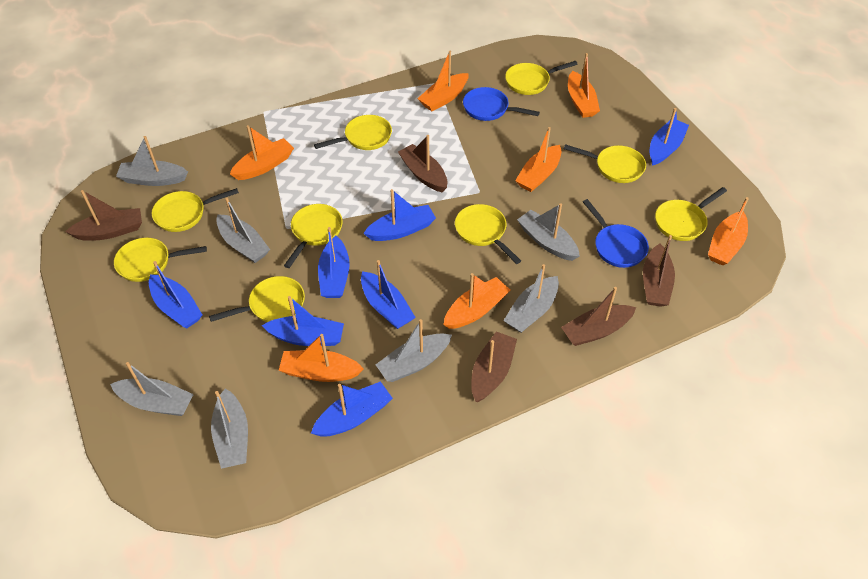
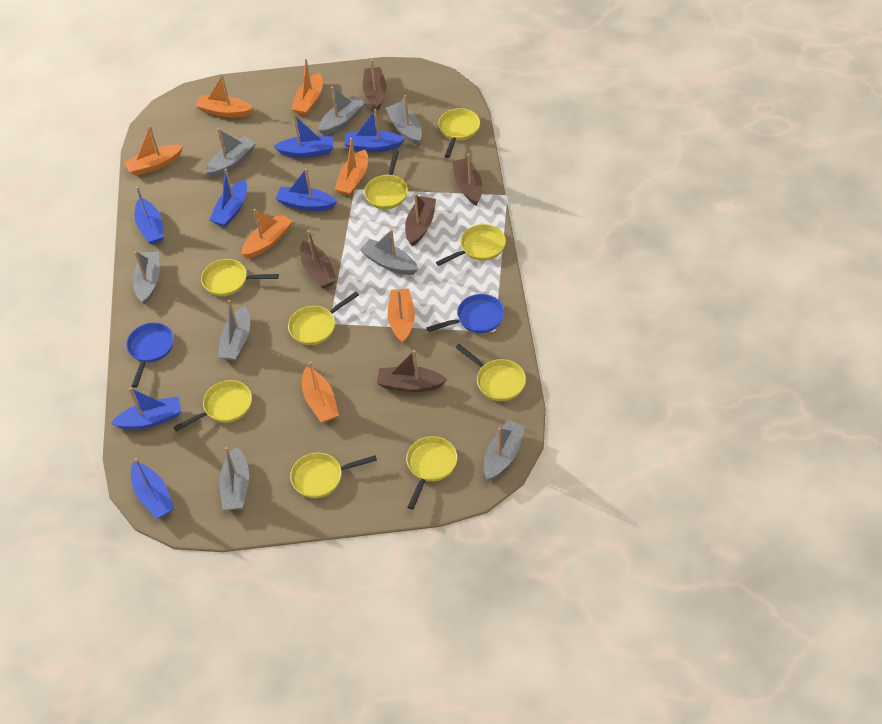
grey boat: [110,362,194,416] [116,136,188,186] [211,388,248,469] [216,198,270,263] [376,319,452,382] [503,264,559,333] [517,203,580,261] = 7 -> [133,251,160,305] [206,128,256,177] [218,300,250,361] [219,446,249,510] [318,87,365,135] [360,229,418,275] [386,95,422,145] [484,420,526,481] = 8

